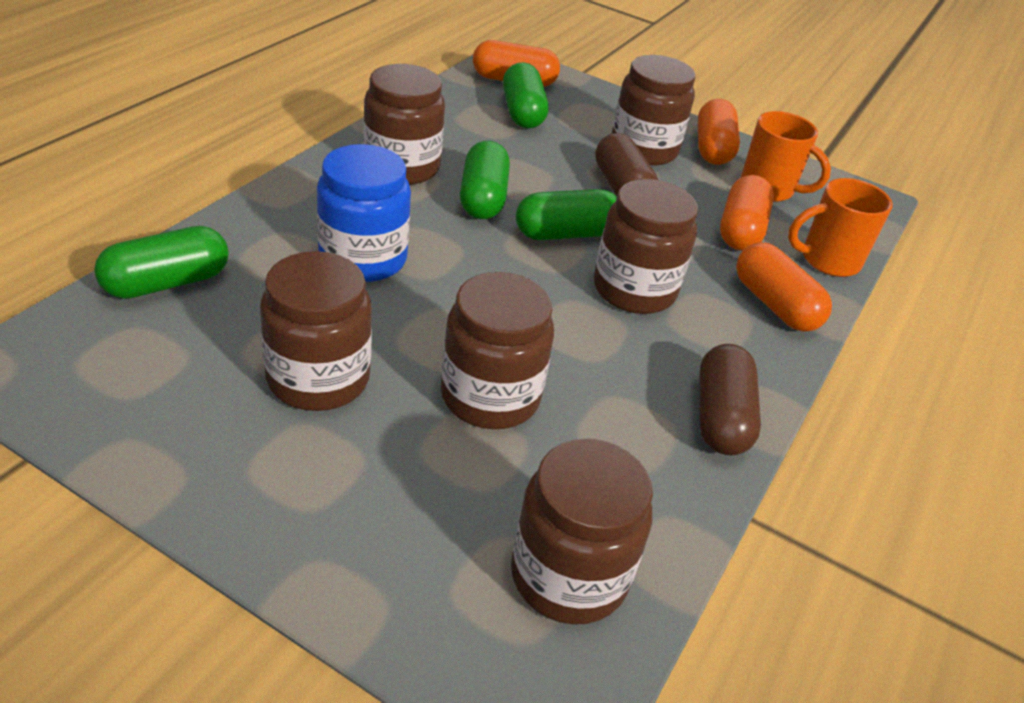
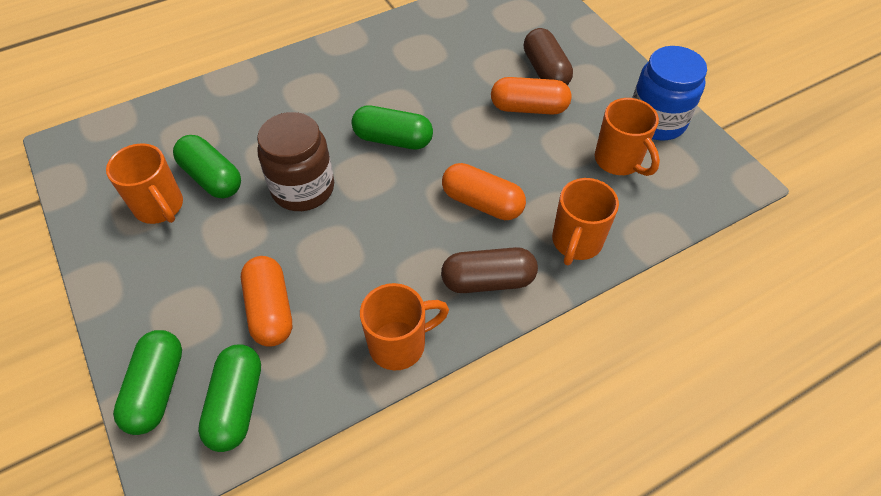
brown jar: [260,251,372,411] [363,64,445,185] [441,272,554,429] [511,438,653,625] [594,179,698,314] [612,55,695,166] = 6 -> [257,112,334,211] = 1
orange capsule: [473,40,560,87] [698,99,740,165] [720,175,774,251] [736,242,832,332] = 4 -> [241,256,292,347] [442,163,526,220] [491,77,571,115] = 3
orange mug: [741,111,831,202] [788,178,893,277] = 2 -> [106,143,183,224] [360,283,449,370] [552,178,619,266] [595,98,660,176] = 4

